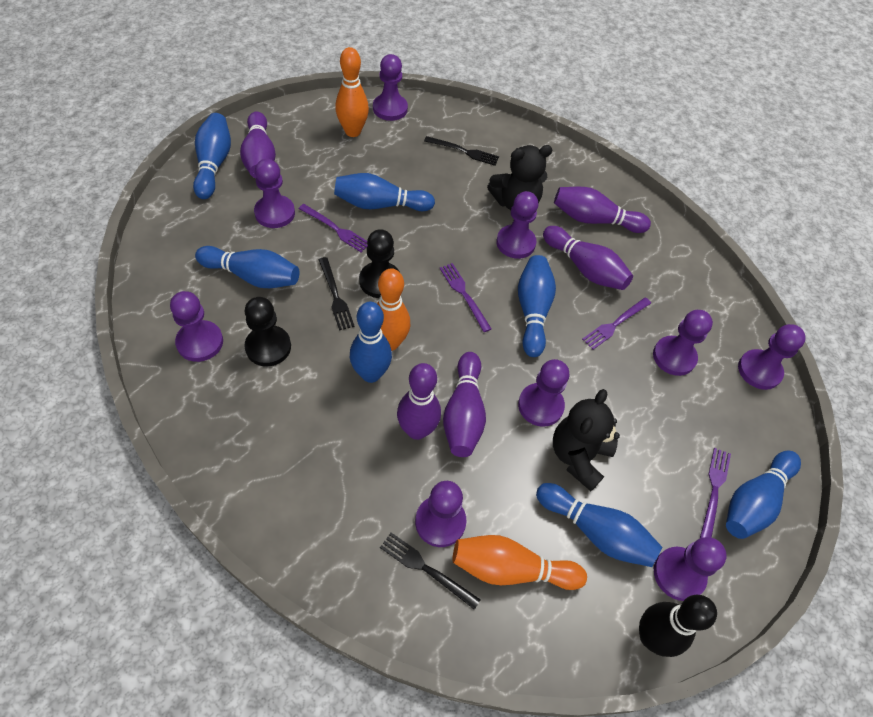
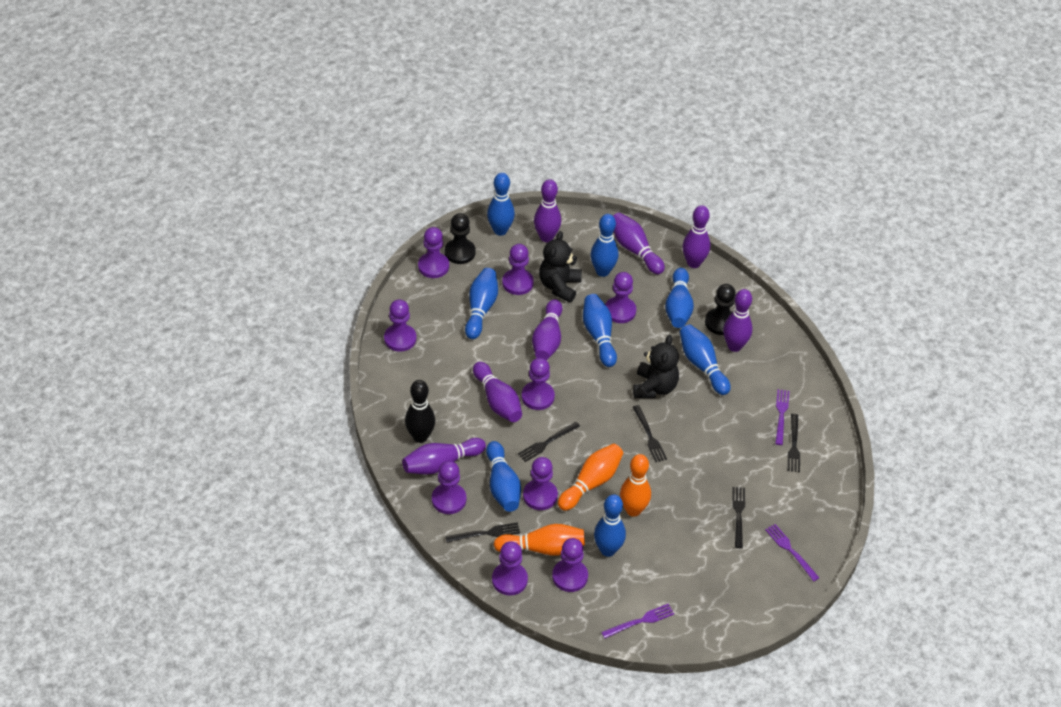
black fork: [319,257,355,331] [380,533,481,610] [424,136,499,166] = 3 -> [445,522,520,542] [518,422,580,462] [633,405,667,462] [732,487,745,548] [788,414,800,472] = 5
blue bowling pin: [193,113,231,199] [195,246,299,288] [334,173,435,211] [350,302,392,383] [518,255,556,357] [536,483,662,567] [726,451,801,539] = 7 -> [465,268,498,339] [486,441,521,512] [487,173,515,236] [583,294,617,367] [590,214,618,277] [594,494,626,557] [665,268,694,328] [680,324,731,395] = 8
purple bowling pin: [240,112,276,178] [397,363,441,440] [443,352,486,457] [543,226,633,290] [554,187,651,233] = 5 -> [402,438,486,475] [473,362,522,422] [532,299,562,360] [534,179,561,242] [613,213,665,274] [682,205,710,268] [723,289,752,352] = 7
purple fork: [299,204,368,252] [439,263,492,332] [582,297,651,350] [700,448,731,538] = 4 -> [601,604,674,638] [765,524,819,581] [775,389,789,445] = 3

